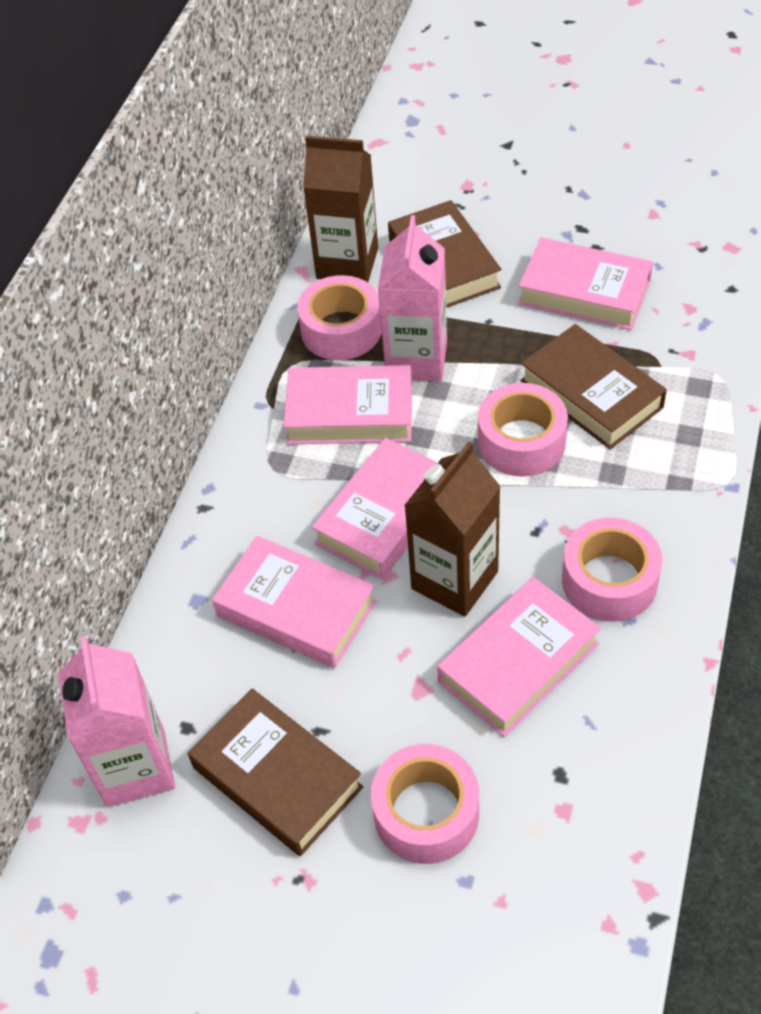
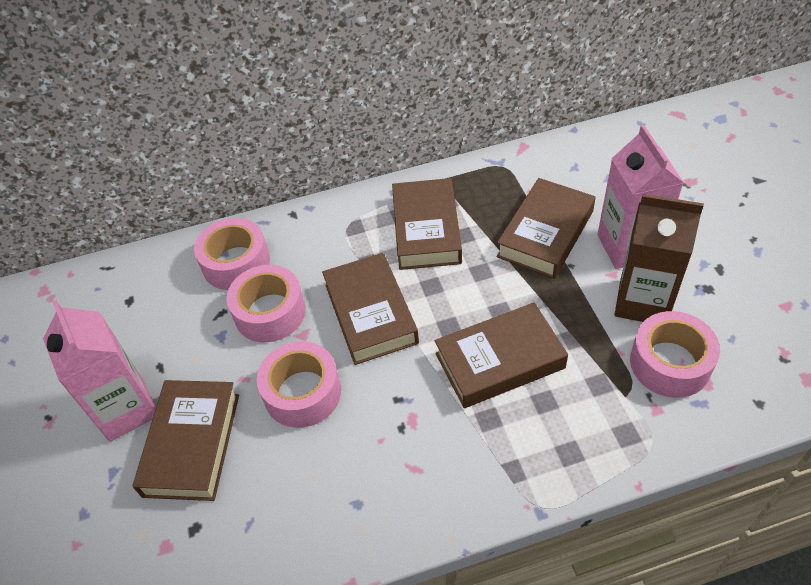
brown book: [188,688,363,856] [388,200,501,308] [521,324,667,449] = 3 -> [133,380,239,501] [322,253,419,365] [392,178,462,270] [435,302,568,408] [496,178,595,279] = 5
brown carton: [303,136,378,282] [404,441,501,617] = 2 -> [614,194,704,322] = 1
pink book: [212,536,376,668] [283,365,412,444] [312,438,438,579] [437,577,601,737] [518,237,653,330] = 5 -> none = 0

